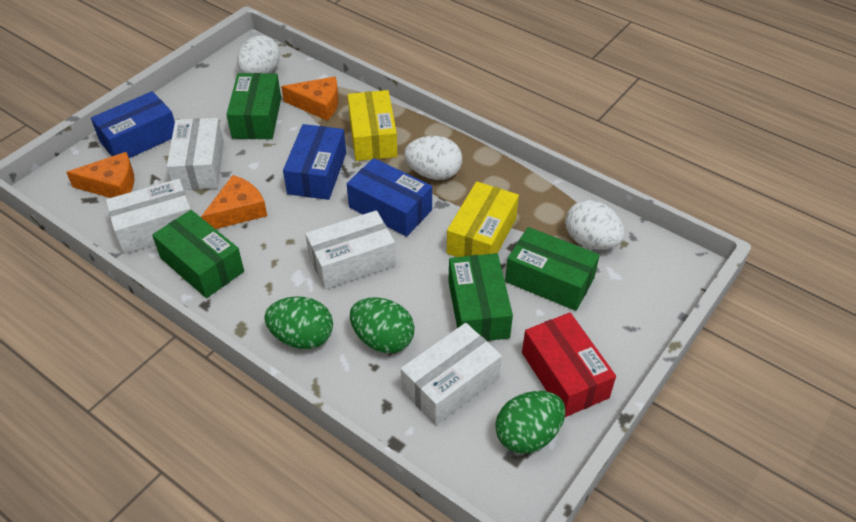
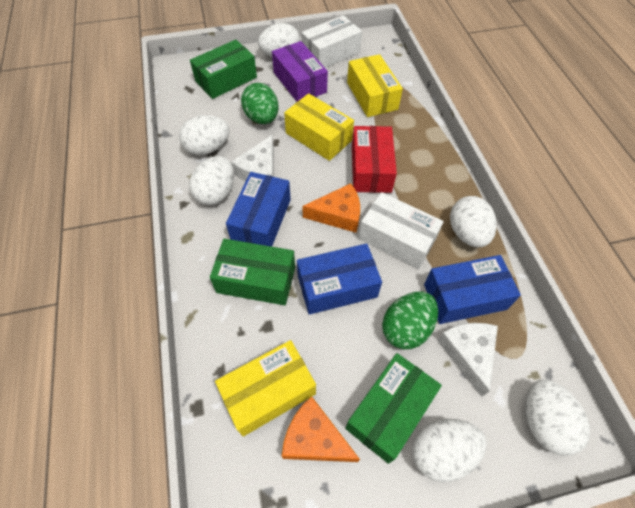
green box: [152,210,244,298] [226,73,281,139] [448,253,513,341] [505,227,600,311] = 4 -> [190,40,257,99] [210,239,295,305] [345,353,442,464] = 3
green egg: [264,296,333,349] [350,297,415,353] [495,391,565,454] = 3 -> [241,83,279,124] [382,292,438,349] = 2
orange cheese: [66,152,134,198] [201,175,267,229] [281,76,338,121] = 3 -> [282,396,360,462] [302,183,360,233] = 2
purple box: none = 0 -> [272,41,328,102] = 1
white box: [106,179,191,254] [167,118,224,190] [305,210,396,289] [401,323,502,425] = 4 -> [302,15,362,68] [359,192,444,269] = 2
white cheese: none = 0 -> [231,135,274,182] [438,323,498,397] = 2
white egg: [237,35,280,73] [404,136,462,180] [565,200,625,250] = 3 -> [179,115,230,155] [189,156,234,205] [258,23,300,57] [412,419,486,482] [450,196,497,248] [525,379,590,456] = 6
yellow box: [348,90,398,161] [447,182,519,257] = 2 -> [215,340,316,436] [284,93,354,161] [347,54,403,117] = 3

